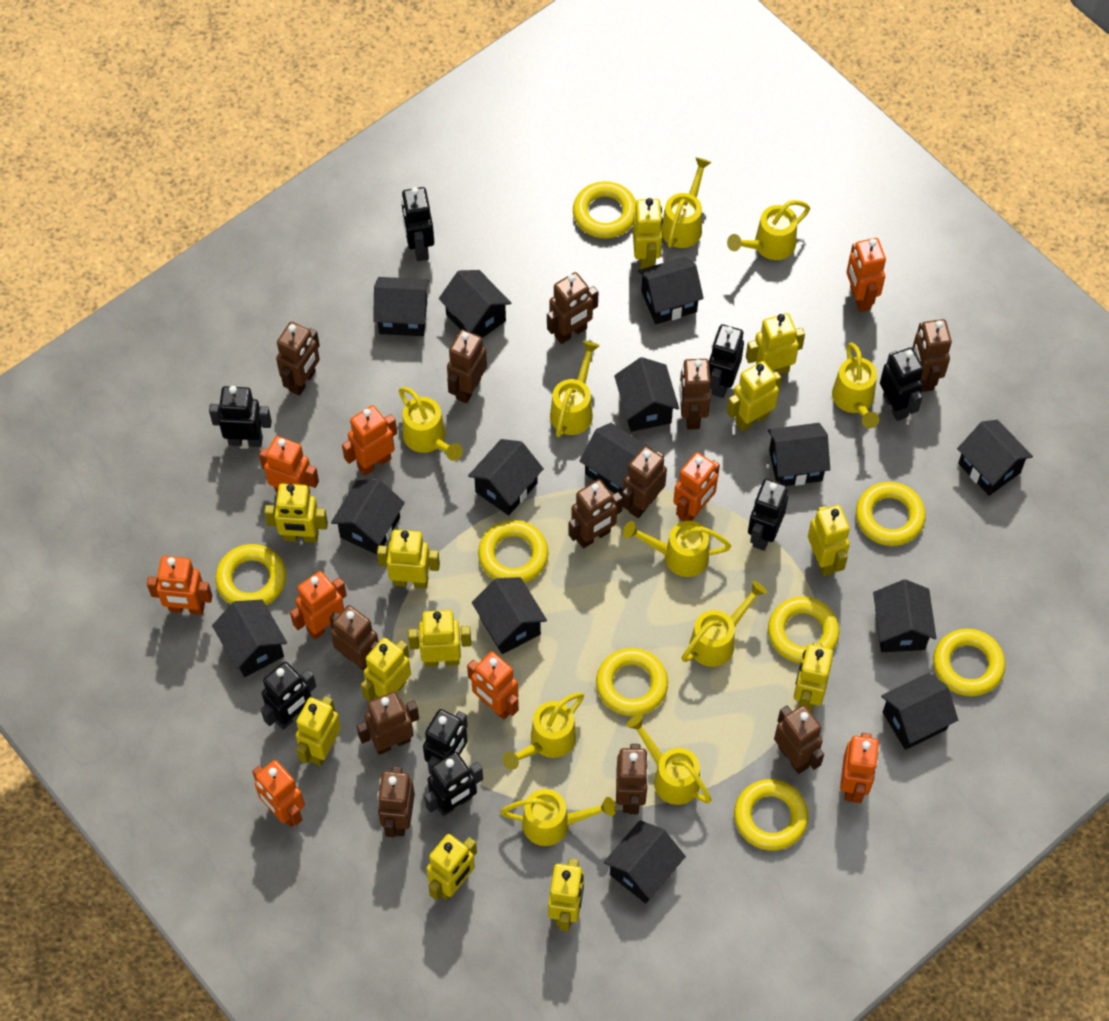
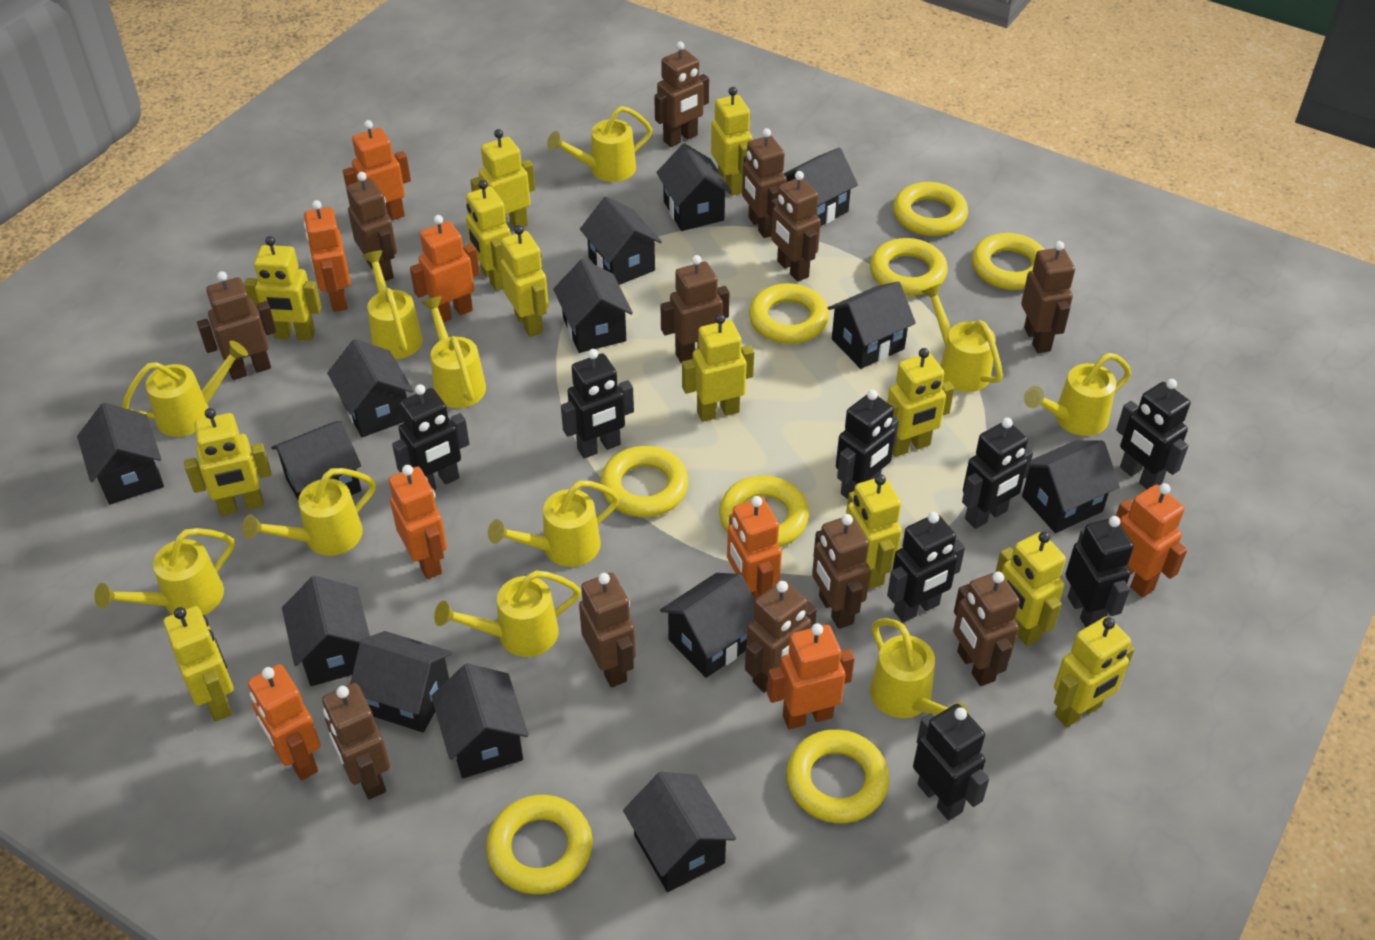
orange robot: [147,556,212,615] [252,760,305,827] [259,436,319,493] [290,571,347,640] [342,405,397,476] [467,651,519,720] [673,452,720,521] [840,733,880,803] [846,238,886,312] = 9 -> [248,664,321,780] [304,200,351,312] [343,120,411,220] [389,465,447,579] [410,215,480,322] [727,496,782,600] [767,623,855,729] [1116,483,1187,597] = 8
yellow watering can: [399,387,463,461] [500,789,616,846] [503,692,584,770] [550,341,600,437] [623,521,731,577] [626,715,712,805] [662,157,712,248] [681,581,767,667] [727,200,810,260] [832,342,879,428] = 10 -> [95,528,234,615] [122,341,248,437] [242,468,376,556] [363,250,423,359] [421,296,486,408] [434,571,581,657] [488,480,619,567] [547,106,652,182] [870,618,969,718] [921,283,1003,392] [1024,353,1131,436] = 11

